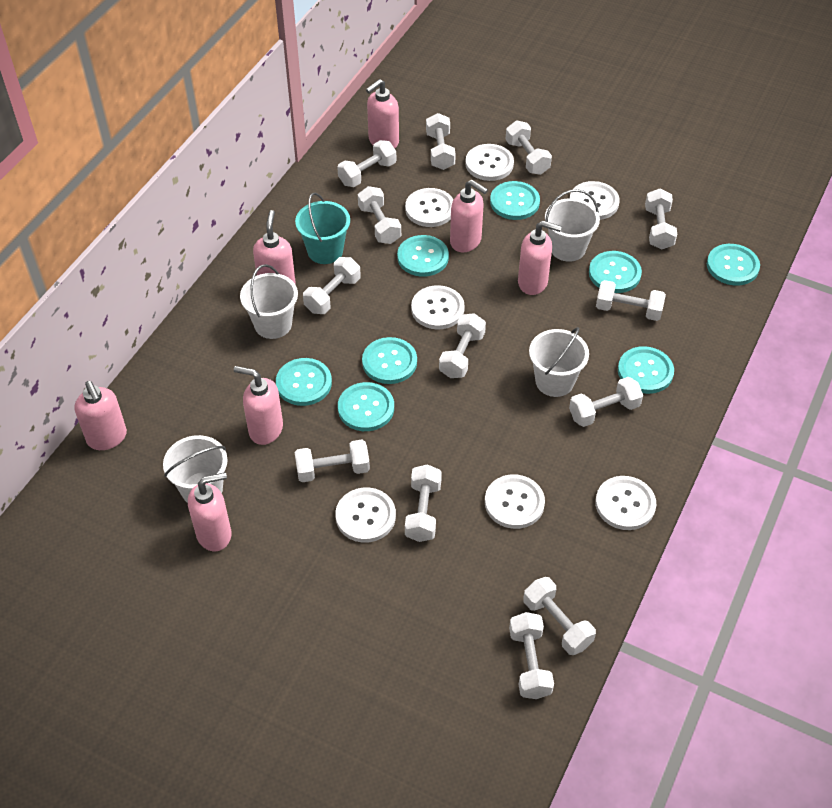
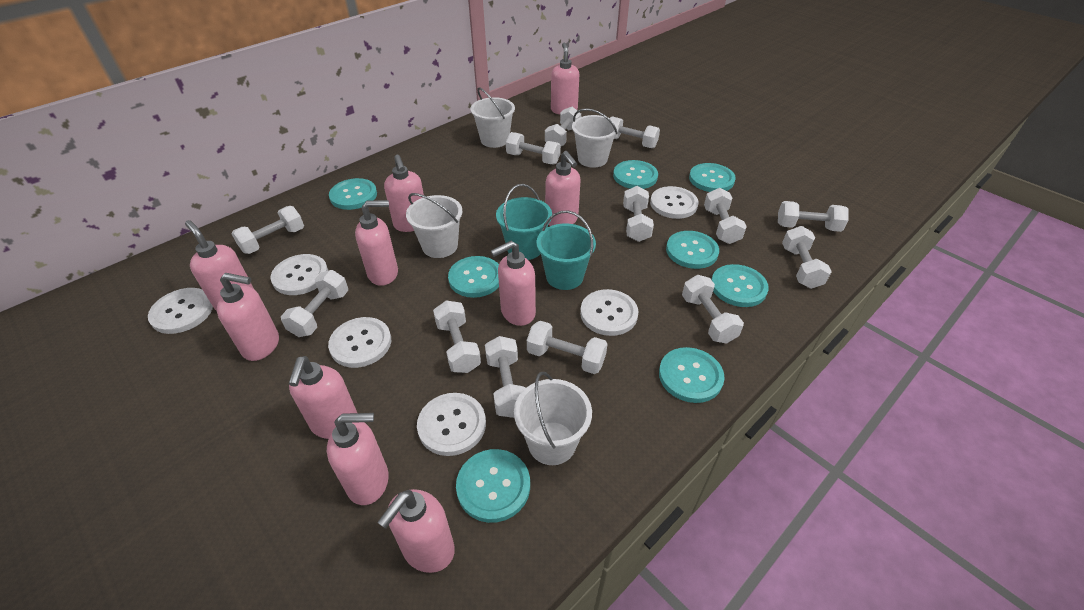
pink soap dispenser: [74,381,127,450] [188,472,231,551] [234,366,283,445] [253,210,296,284] [366,79,399,148] [450,180,488,252] [518,221,562,295] = 7 -> [185,220,254,311] [217,273,279,361] [289,356,357,439] [327,413,389,505] [355,200,398,286] [377,489,455,573] [384,155,424,232] [491,241,536,326] [545,151,581,226] [551,43,579,114] = 10
turquoise bucket: [295,193,350,264] = 1 -> [496,184,552,260] [537,211,596,290] = 2
white button: [335,488,396,543] [405,188,454,227] [411,285,465,330] [465,144,514,181] [485,474,545,529] [570,181,620,220] [595,476,656,530] = 7 -> [148,288,213,334] [270,254,328,295] [328,317,391,368] [417,393,486,456] [580,289,638,336] [650,186,699,219] = 6

